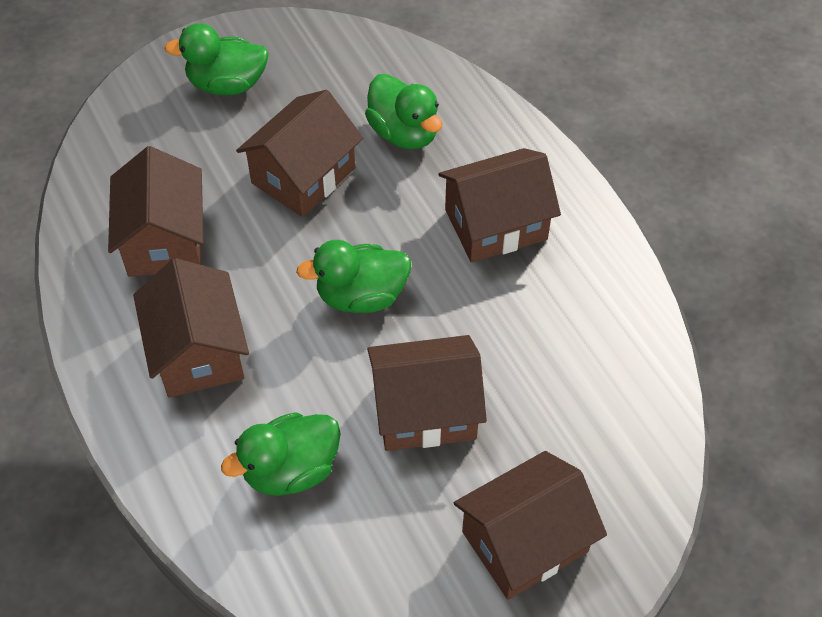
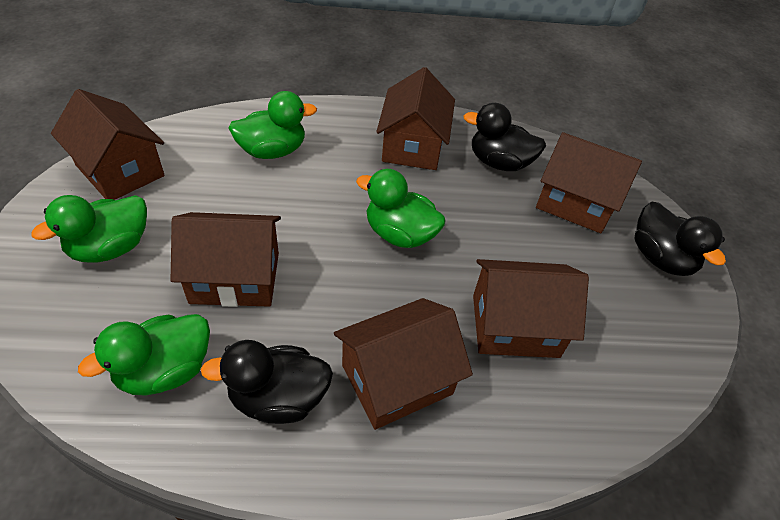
black duck: none = 0 -> [201,340,333,424] [464,103,546,171] [634,202,726,276] = 3

